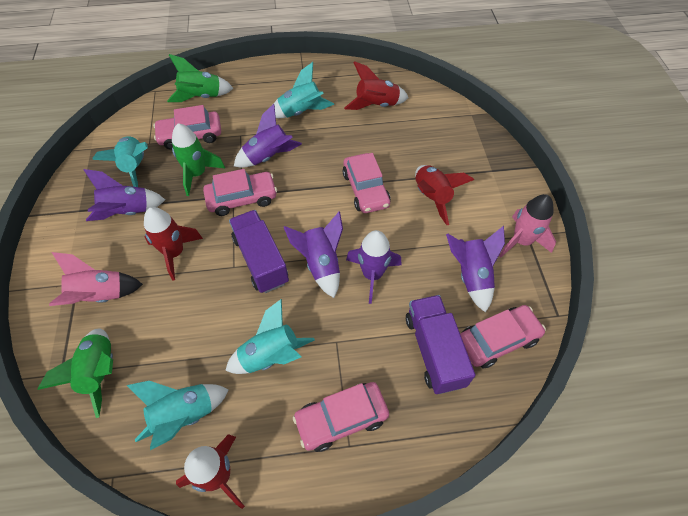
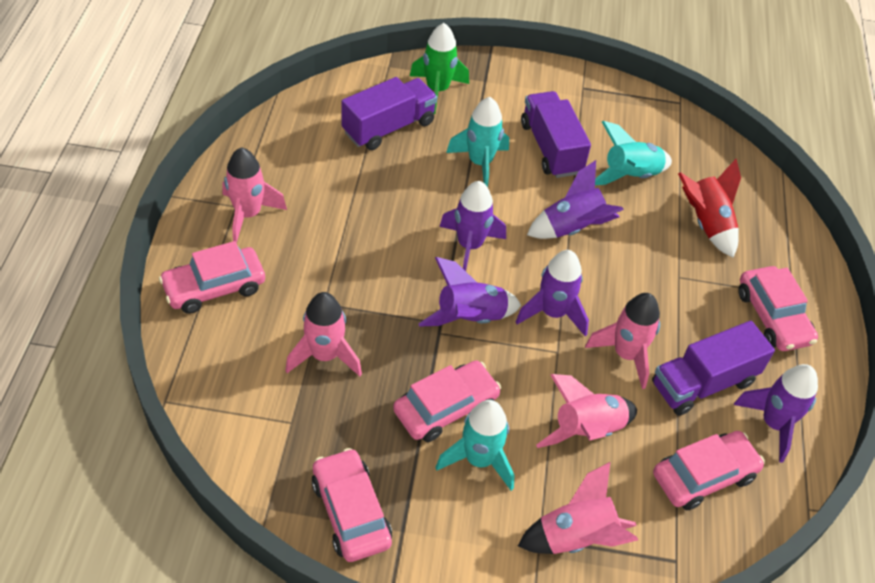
green rocket: [38,328,113,418] [167,54,233,102] [172,123,225,196] = 3 -> [410,23,469,114] = 1
pink rocket: [49,252,143,306] [499,194,556,257] = 2 -> [222,147,287,243] [285,292,362,376] [518,461,638,554] [536,374,637,448] [585,293,660,389] = 5
purple truck: [229,210,289,293] [406,295,476,394] = 2 -> [342,77,437,150] [521,91,591,178] [652,321,775,416] = 3
red rocket: [144,207,203,281] [176,434,245,509] [344,61,409,110] [415,165,474,225] = 4 -> [678,159,741,257] = 1
turquoise rocket: [92,136,148,187] [126,381,229,450] [225,299,315,374] [274,62,334,118] = 4 -> [435,400,515,491] [446,97,509,187] [595,121,672,185] = 3

